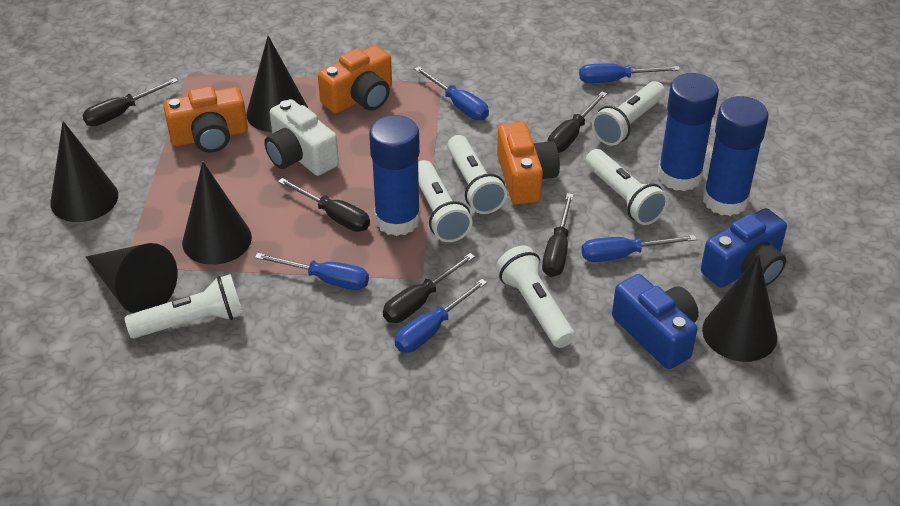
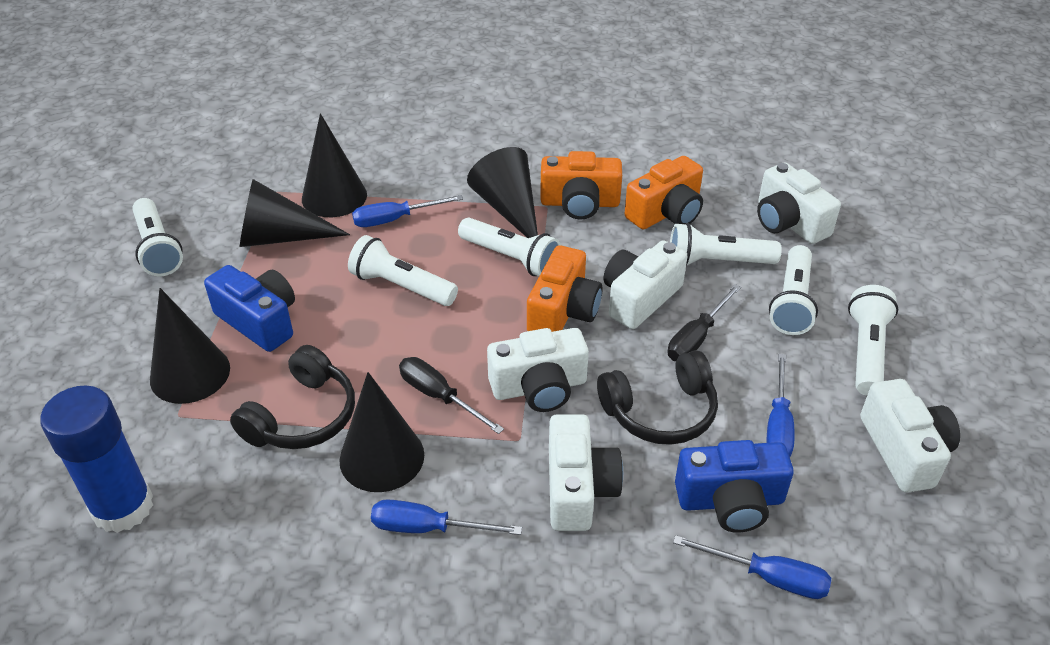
black headphones: none = 0 -> [230,345,355,449] [597,350,718,445] = 2
black screwdriver: [82,78,178,126] [278,178,370,232] [383,253,475,323] [542,193,574,277] [547,92,607,153] = 5 -> [399,357,504,434] [668,284,741,361] = 2
blue glue stick: [369,115,421,236] [658,73,719,191] [703,96,768,216] = 3 -> [40,386,153,533] = 1
blue screwdriver: [255,253,369,290] [395,279,487,352] [414,67,489,120] [579,63,680,83] [582,235,697,262] = 5 -> [352,195,463,227] [371,499,522,535] [673,535,831,599] [766,354,794,457] = 4
white camera: [264,99,339,176] = 1 -> [487,328,589,412] [549,414,623,531] [603,240,687,329] [757,162,841,244] [860,379,960,493] = 5

